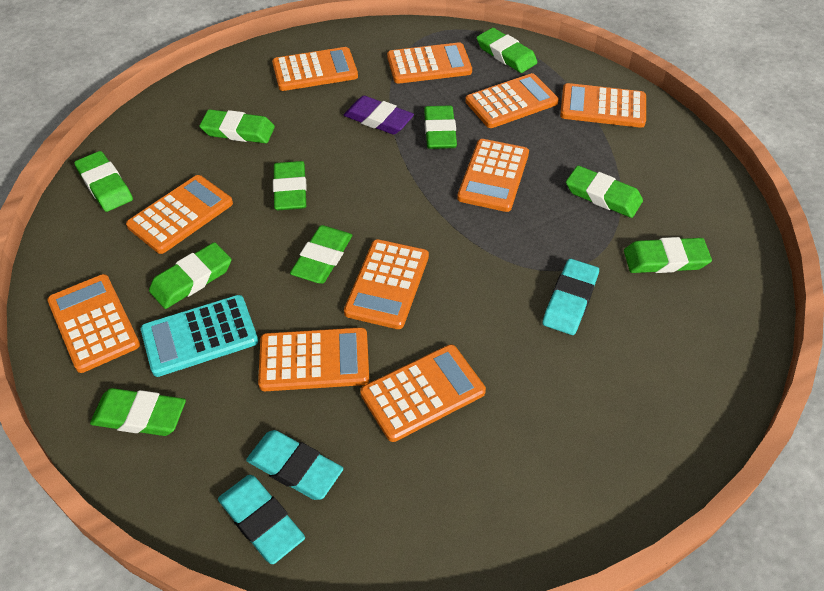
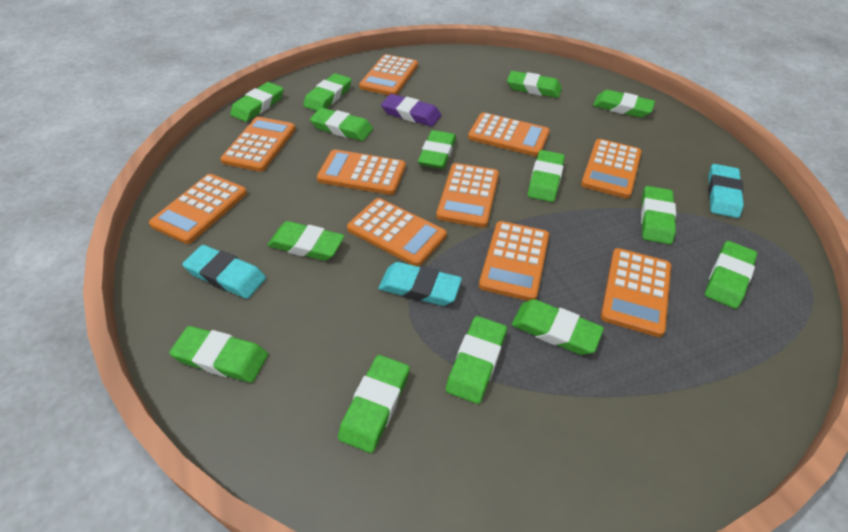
green eraser: [74,151,133,212] [90,388,186,436] [149,242,231,309] [199,109,275,143] [273,161,307,210] [290,225,352,284] [424,106,457,149] [477,28,537,73] [566,166,643,218] [624,237,712,273] = 10 -> [169,326,268,383] [230,82,284,122] [267,221,345,261] [303,73,352,111] [310,108,373,141] [338,355,410,453] [418,130,456,169] [446,316,507,404] [507,71,562,98] [512,299,604,355] [528,150,565,202] [593,90,655,118] [641,186,676,245] [705,241,757,309] = 14
turquoise calculator: [141,295,258,377] = 1 -> none = 0

